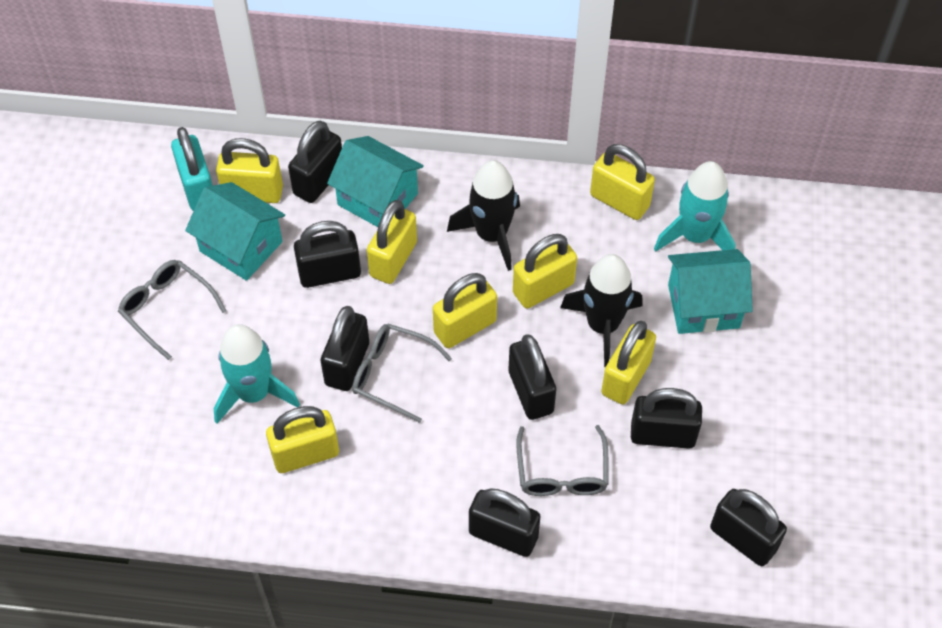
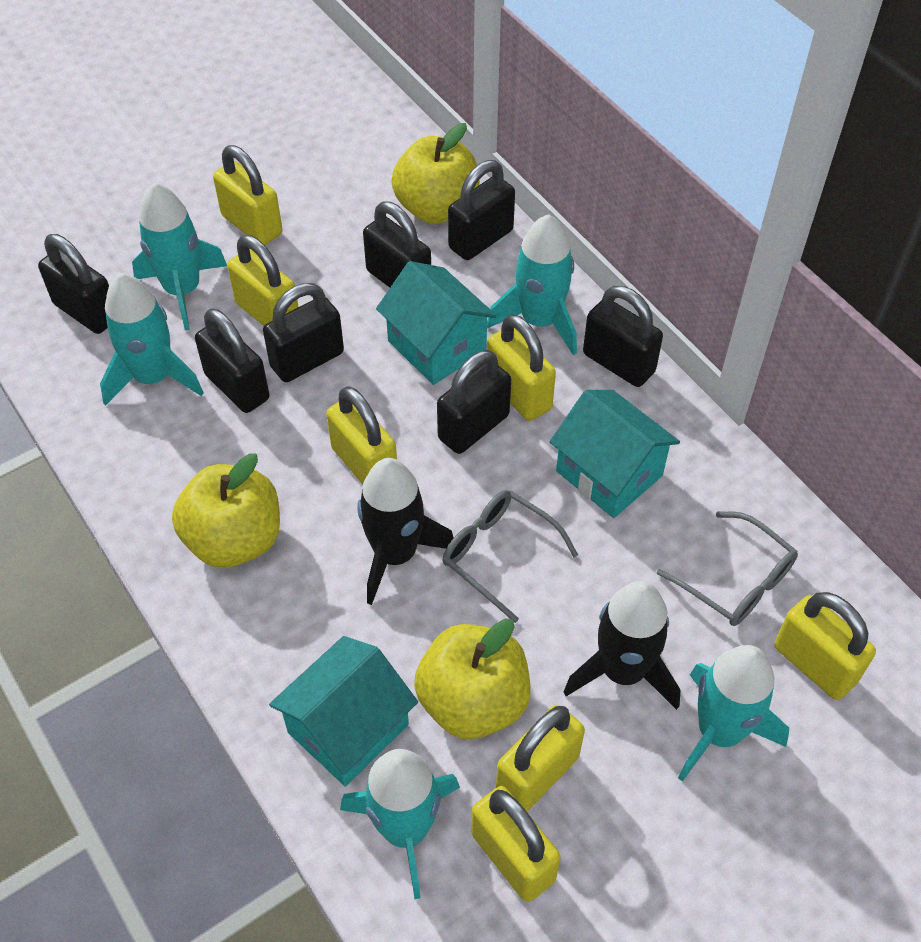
grey glasses: [118,260,227,360] [352,324,452,423] [516,425,609,496] = 3 -> [443,490,578,623] [657,511,798,626] = 2
turquoise padlock: [171,127,213,211] = 1 -> none = 0
turquoise rocket: [214,324,300,424] [654,161,736,252] = 2 -> [100,273,204,406] [132,182,227,331] [340,749,460,899] [487,214,577,355] [678,645,789,782] = 5
yellow apple: none = 0 -> [172,453,280,568] [391,123,480,224] [414,619,530,739] = 3

